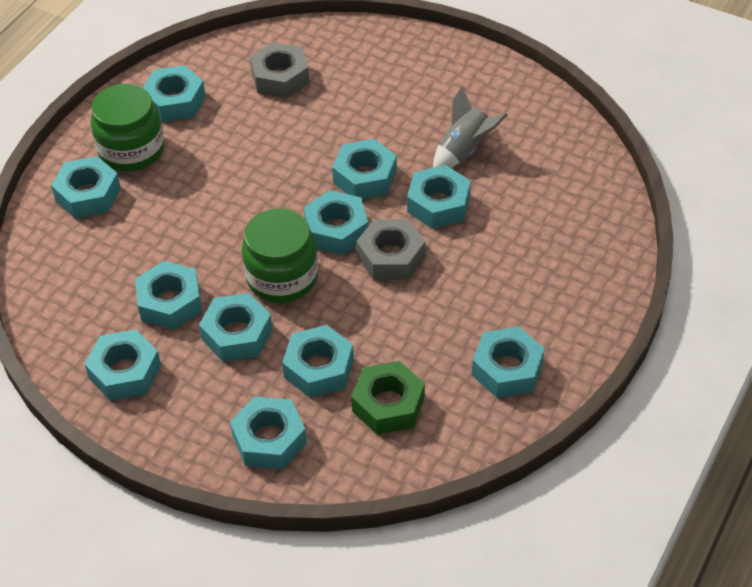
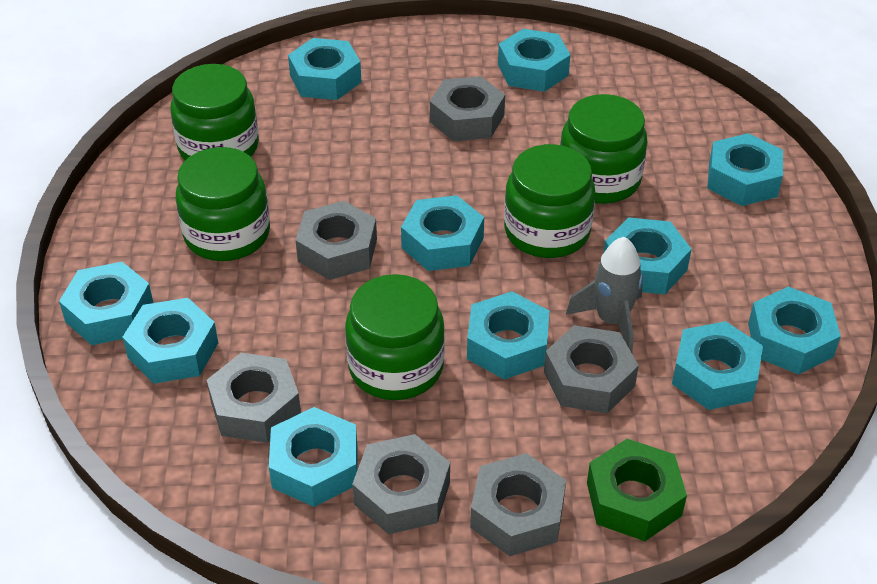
green jar: [91,84,164,172] [242,208,318,303] = 2 -> [170,64,259,160] [176,147,270,261] [345,274,445,400] [504,144,595,258] [560,94,647,204] = 5
grey nut: [250,42,310,98] [356,219,426,280] = 2 -> [207,353,301,443] [295,201,377,280] [352,434,450,534] [430,76,505,141] [470,453,566,556] [544,325,639,413] = 6

